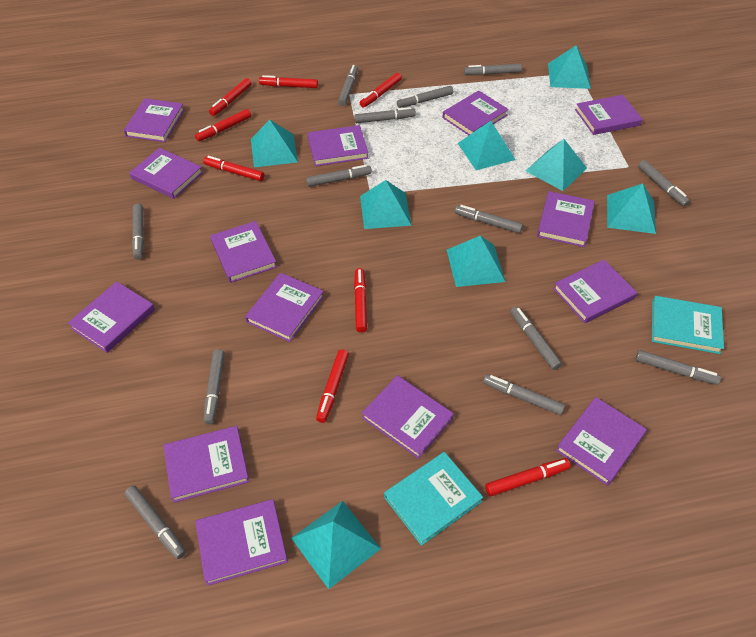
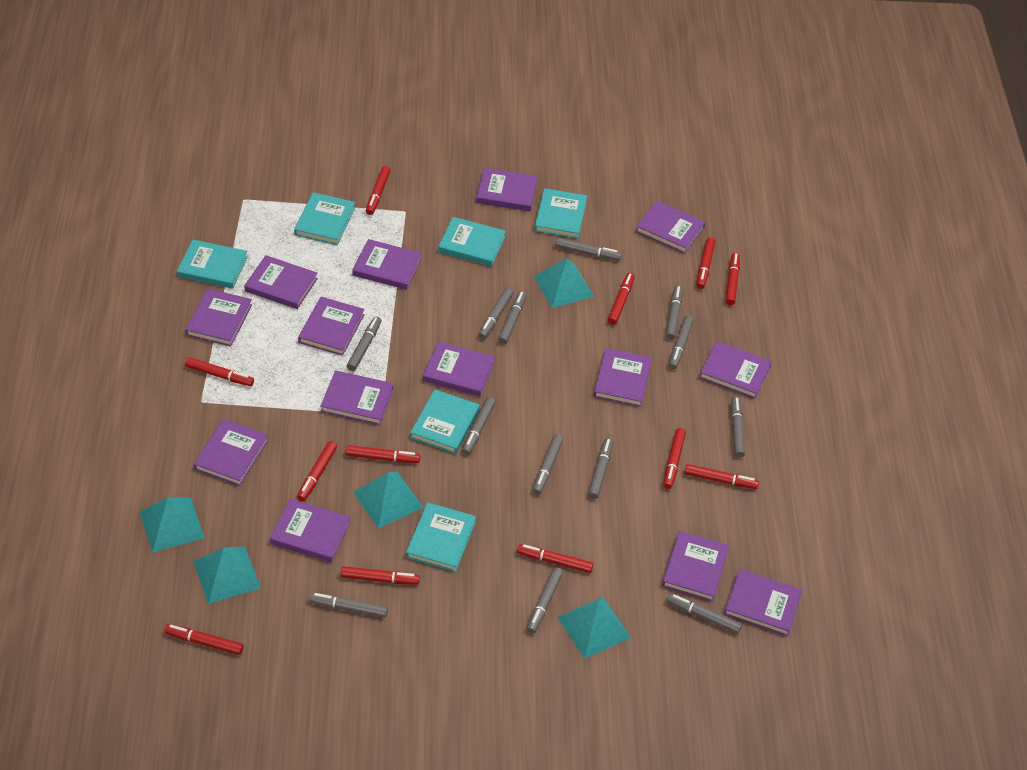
red marker: [195,109,251,141] [203,156,264,181] [209,78,252,116] [259,75,318,88] [316,349,349,423] [354,268,367,333] [360,73,402,108] [485,458,571,496] = 8 -> [164,624,244,655] [185,357,254,386] [297,441,337,502] [341,566,420,585] [345,445,420,463] [366,166,391,215] [517,544,593,573] [608,273,635,325] [663,428,686,489] [684,464,759,489] [696,238,715,289] [725,253,740,305] = 12
turquoise book: [384,452,483,546] [652,296,724,354] = 2 -> [177,240,248,289] [294,192,355,245] [406,502,476,572] [410,389,480,454] [438,217,506,267] [534,188,587,239] = 6
turquoise pyramid: [251,120,298,167] [291,501,381,589] [360,180,411,229] [447,236,505,287] [458,121,515,170] [526,139,587,191] [548,45,591,89] [607,183,656,234] = 8 -> [140,497,205,553] [193,546,261,604] [353,472,424,529] [534,258,594,308] [557,597,631,659] = 5

